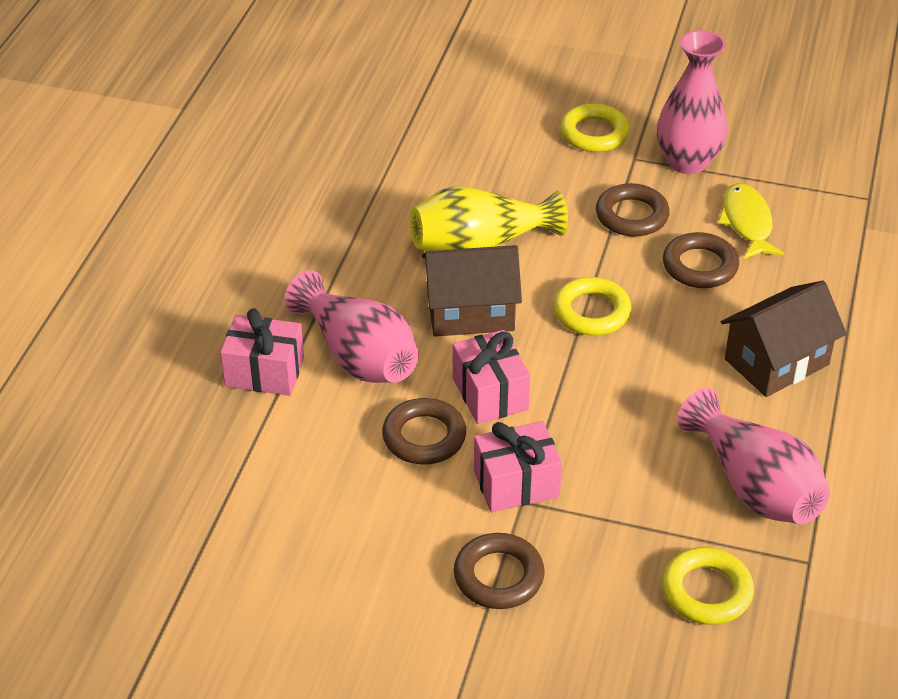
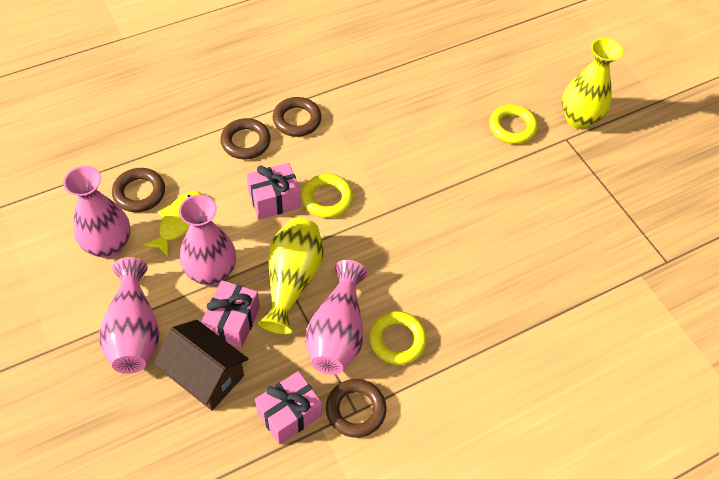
brown house: [422,245,522,336] [721,281,846,397] = 2 -> [154,320,248,411] = 1
pink vase: [284,270,419,383] [657,30,727,174] [677,388,830,524] = 3 -> [63,166,130,258] [99,257,160,374] [179,195,236,286] [305,260,367,375] = 4
yellow vase: [410,186,568,251] = 1 -> [258,218,324,334] [562,38,623,129] = 2

